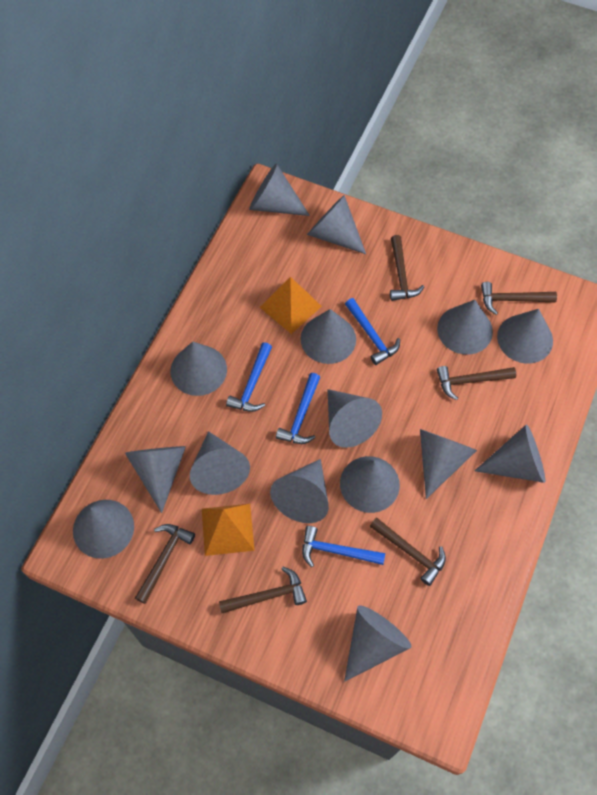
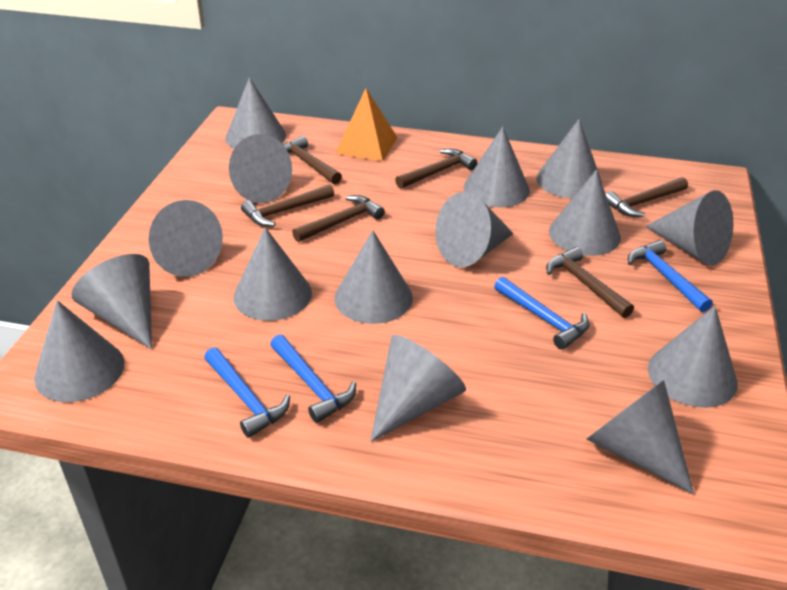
orange pyramid: [202,504,255,556] [260,277,322,334] = 2 -> [335,88,398,161] = 1

